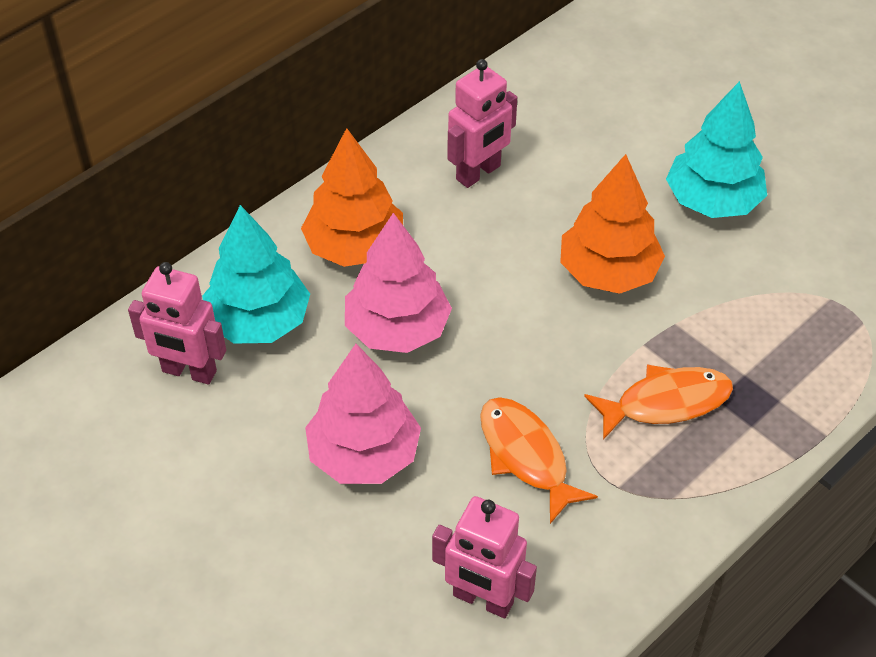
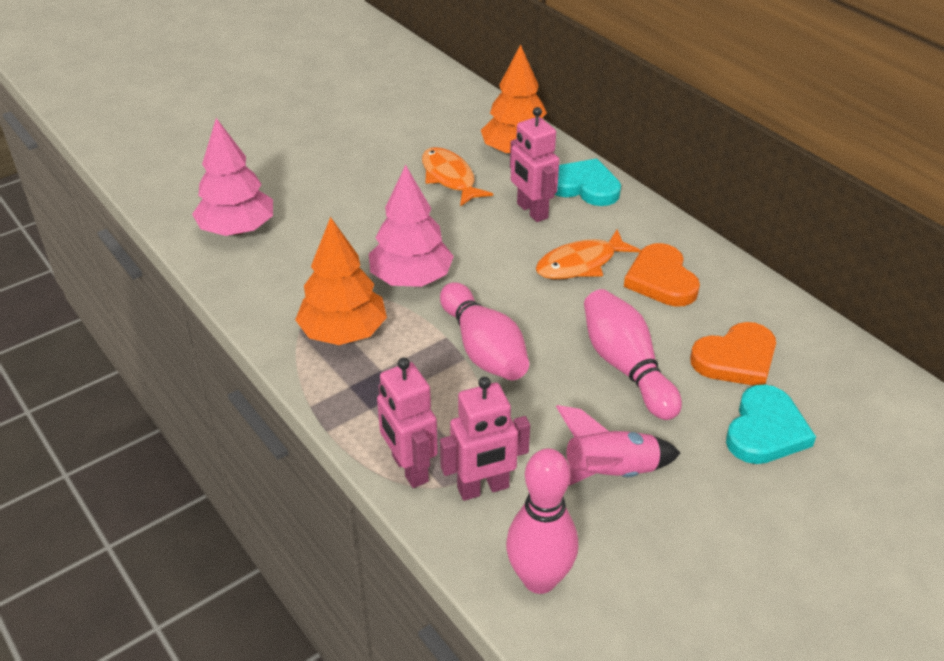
orange heart: none = 0 -> [624,243,700,307] [690,322,776,386] = 2
pink bowling pin: none = 0 -> [440,282,529,380] [506,448,578,594] [584,289,682,420] = 3
pink rocket: none = 0 -> [556,405,681,486] = 1
turquoise heart: none = 0 -> [554,158,621,206] [726,384,816,464] = 2
turquoise tree: [202,205,310,344] [666,81,767,218] = 2 -> none = 0

